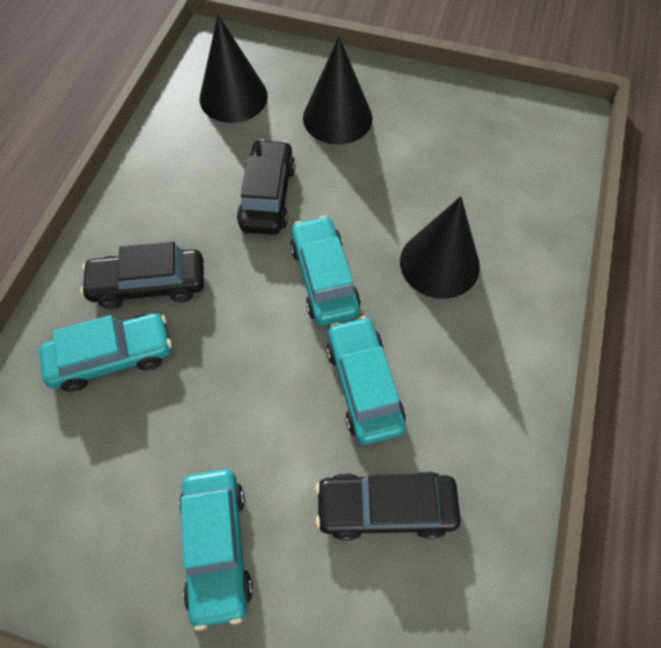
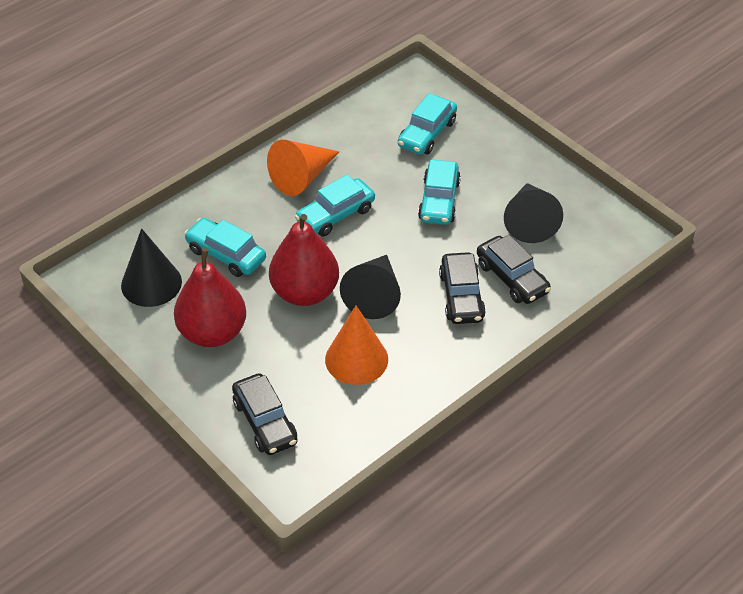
orange cone: none = 0 -> [267,140,340,196] [325,305,388,385] = 2
red pear: none = 0 -> [174,248,246,347] [269,214,339,306] = 2

